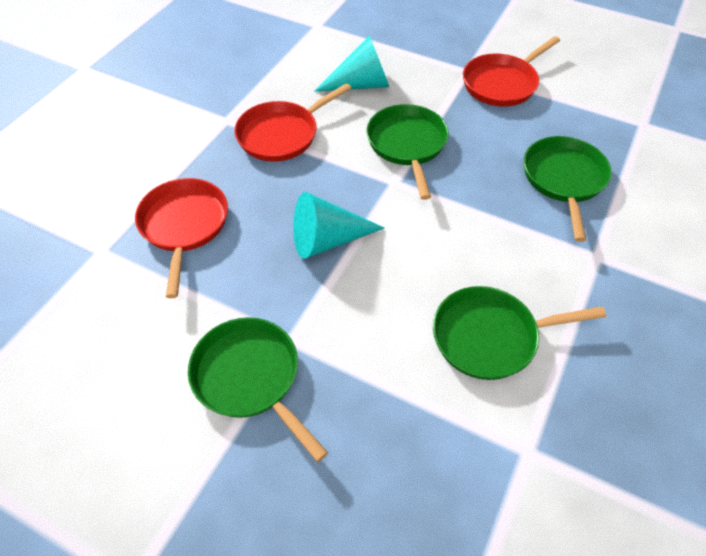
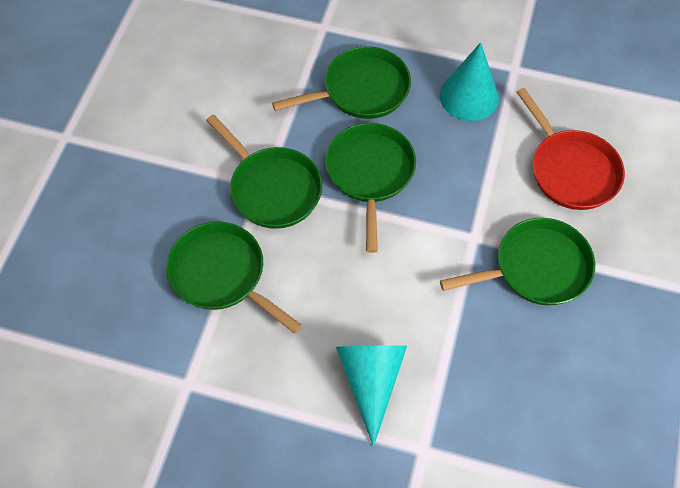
green pan: [188,317,328,462] [366,104,449,200] [433,286,606,380] [524,136,612,242] = 4 -> [166,222,302,334] [206,114,323,229] [272,46,411,119] [325,123,416,253] [440,218,595,305] = 5
red pan: [135,178,228,298] [234,83,351,162] [463,36,560,107] = 3 -> [516,88,625,210] = 1

